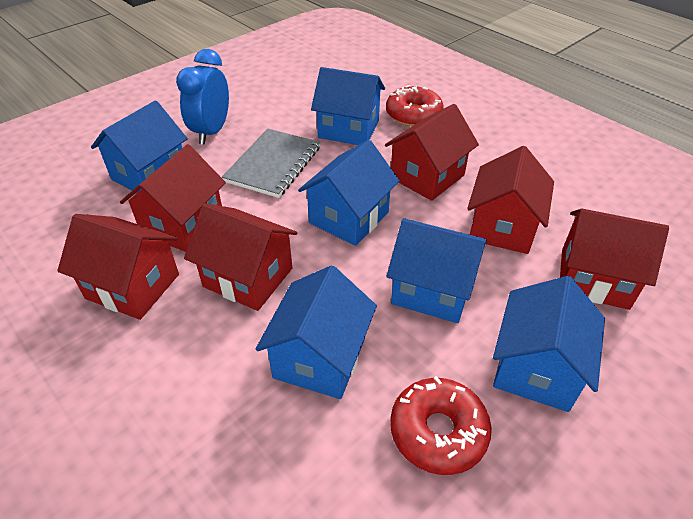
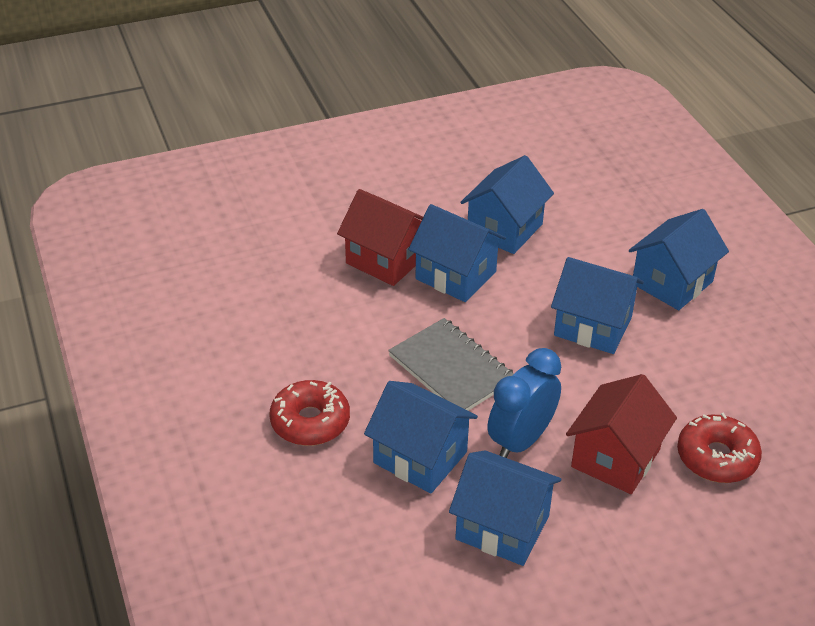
red house: [57,214,179,320] [120,144,226,252] [184,203,297,311] [385,104,479,201] [467,146,554,254] [560,209,669,310] = 6 -> [337,189,423,286] [566,374,677,494] = 2

